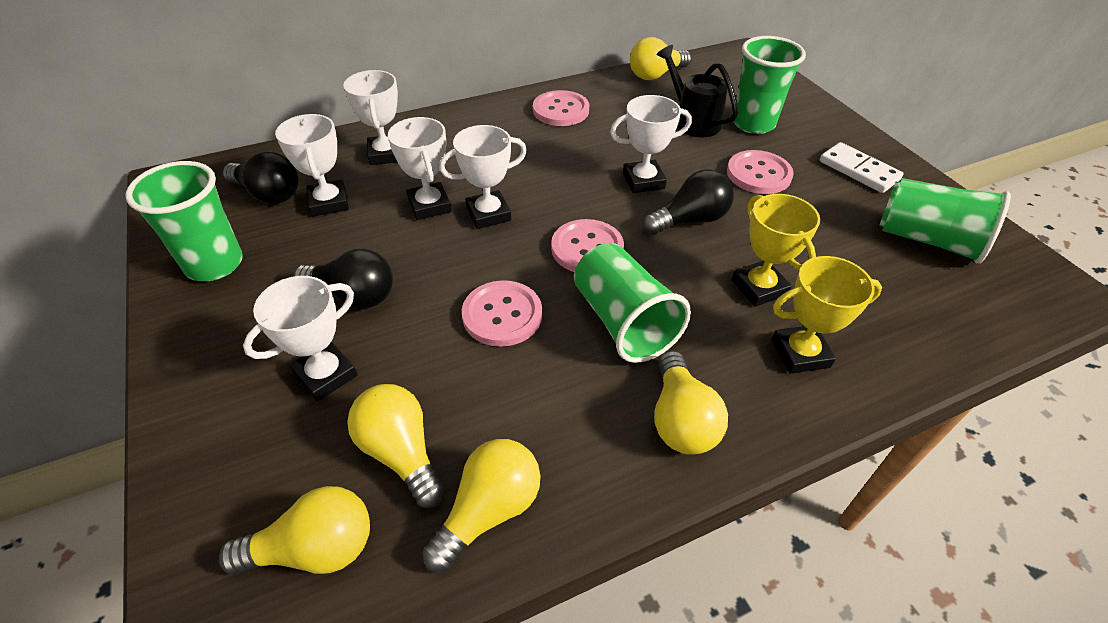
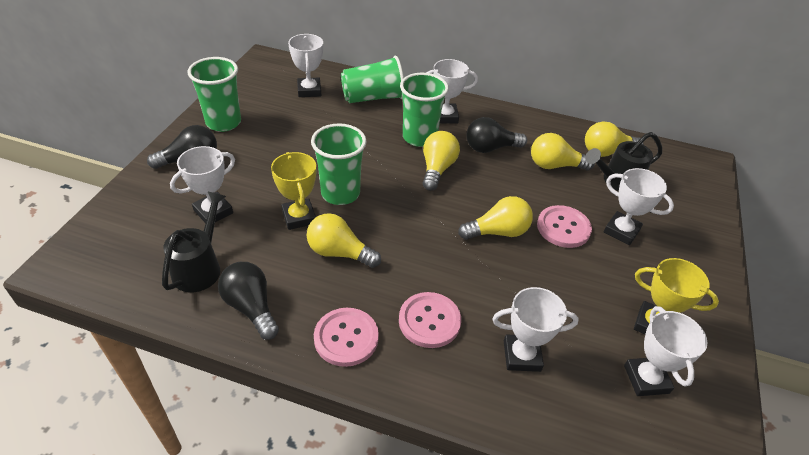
black watering can: [656,45,738,137] = 1 -> [162,191,226,292] [585,132,662,191] = 2
pink button: [462,280,542,347] [533,90,589,126] [551,219,624,272] [727,150,794,194] = 4 -> [314,308,379,367] [399,292,461,348] [537,205,592,248] = 3
white domino: [820,142,904,193] = 1 -> none = 0

